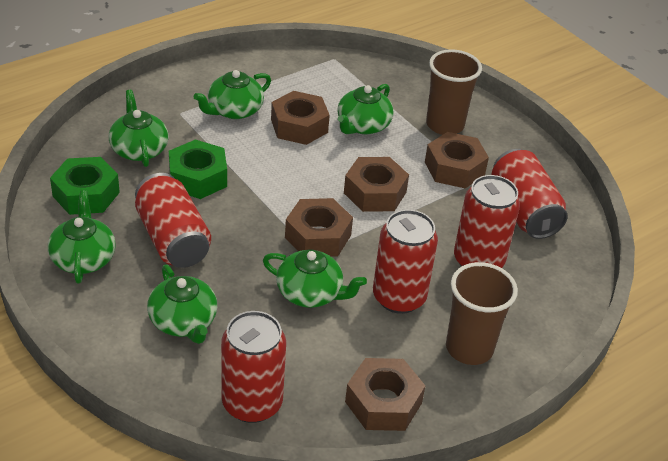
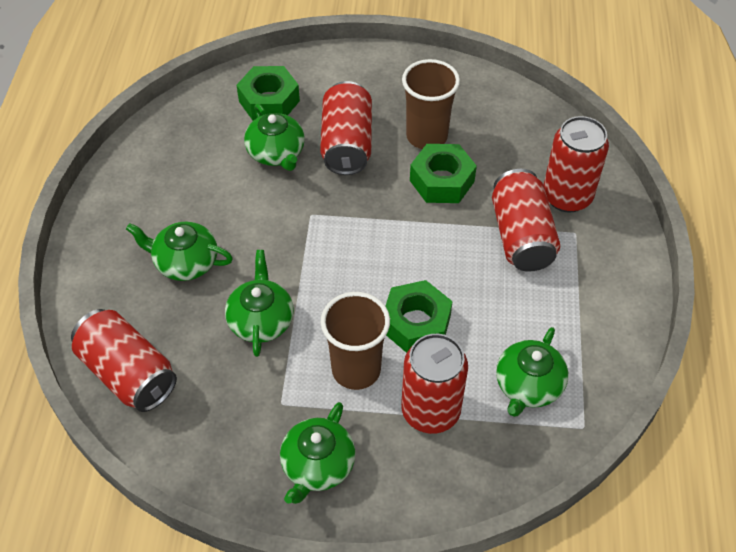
brown nut: [271,91,330,145] [285,198,353,257] [344,157,409,212] [345,358,425,431] [425,132,489,189] = 5 -> none = 0
green nut: [50,157,120,215] [169,139,227,199] = 2 -> [237,66,300,121] [386,280,453,353] [410,144,477,203] = 3
green teapot: [48,190,116,284] [109,90,169,167] [147,265,217,344] [193,70,271,119] [263,250,367,308] [338,84,393,134] = 6 -> [126,222,233,281] [225,250,294,357] [244,104,305,171] [280,402,356,504] [496,327,568,417] = 5

